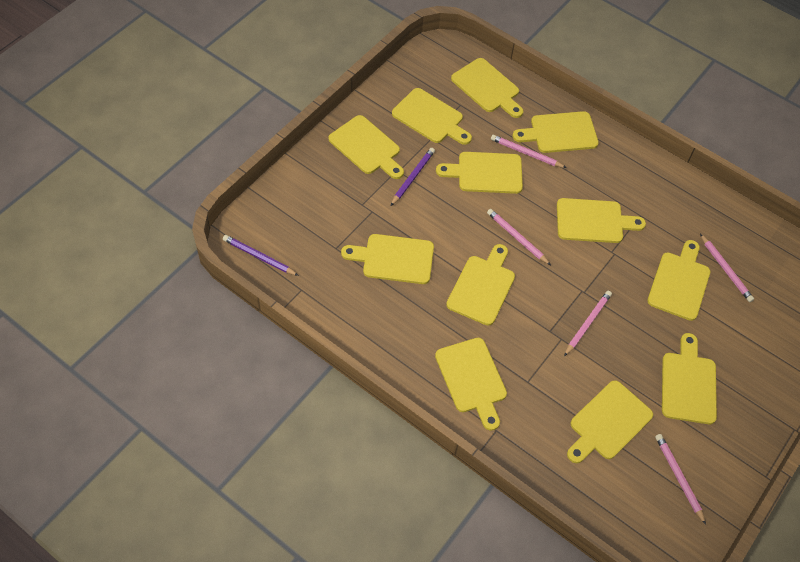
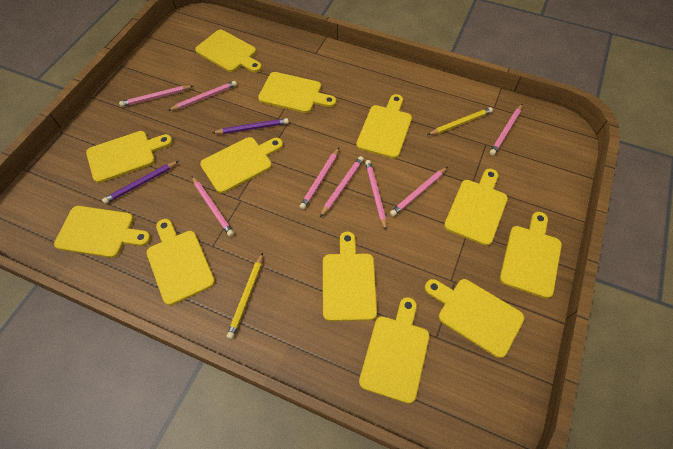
pink pencil: [487,209,551,265] [491,135,566,168] [564,291,612,356] [655,434,706,525] [700,234,754,302] = 5 -> [119,86,193,107] [168,81,237,111] [192,176,234,237] [299,148,339,209] [320,156,364,217] [365,160,387,230] [390,167,447,216] [490,104,522,156] = 8
yellow pencil: none = 0 -> [227,253,263,339] [428,107,493,135] = 2

